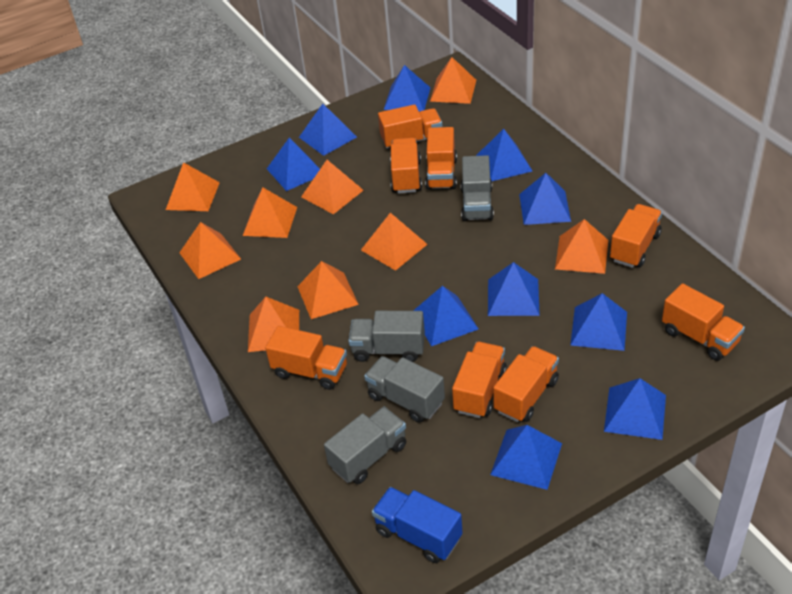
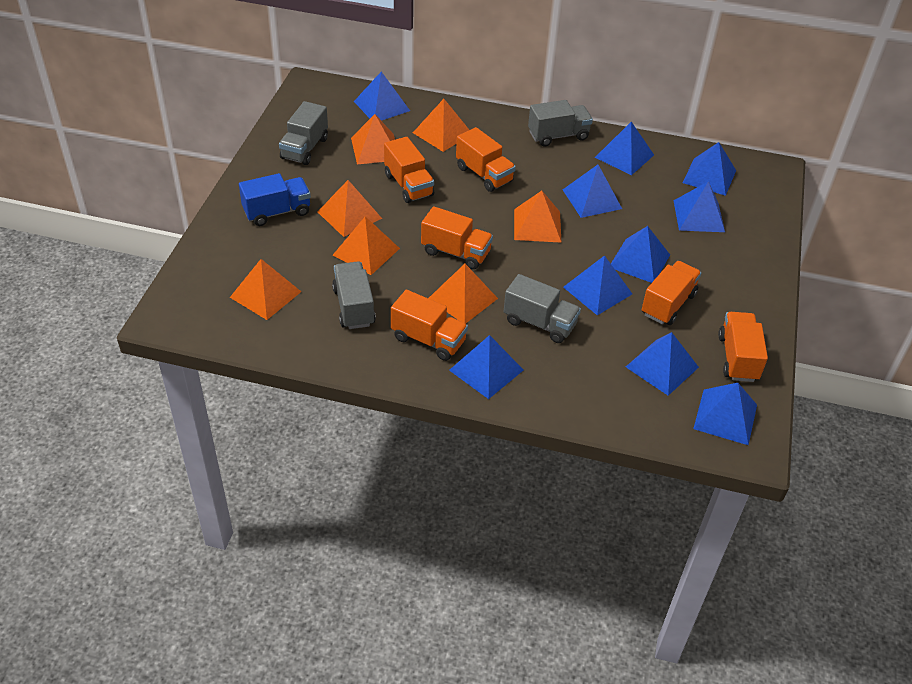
orange pyramid: [166,162,220,211] [179,222,241,279] [243,188,297,238] [248,297,299,352] [297,261,359,319] [301,160,364,214] [361,213,428,271] [430,57,476,104] [555,219,608,274] = 9 -> [230,259,301,320] [318,180,382,237] [333,216,400,275] [351,114,395,165] [413,99,469,152] [428,264,498,324] [514,191,561,243] = 7
orange truck: [265,326,347,390] [378,105,442,149] [390,138,422,194] [425,127,457,190] [452,342,507,418] [493,346,559,422] [610,204,662,268] [662,283,745,361] = 8 -> [384,137,434,203] [391,290,468,361] [421,206,493,269] [456,127,516,192] [642,261,701,325] [718,312,768,382] = 6

